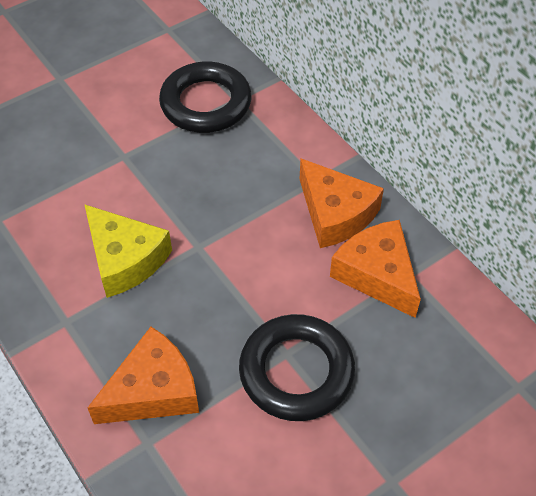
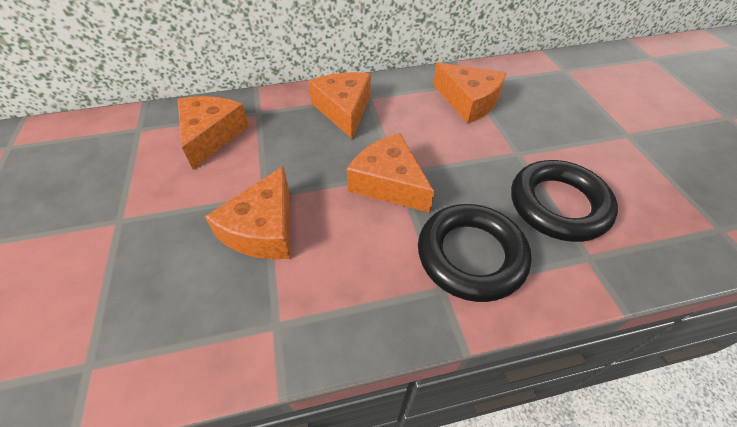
orange cheese: [87,327,199,424] [300,158,384,248] [330,220,421,318] = 3 -> [178,96,249,169] [205,166,291,259] [309,72,371,139] [346,133,434,213] [433,62,506,123] = 5
yellow cheese: [84,204,172,298] = 1 -> none = 0

